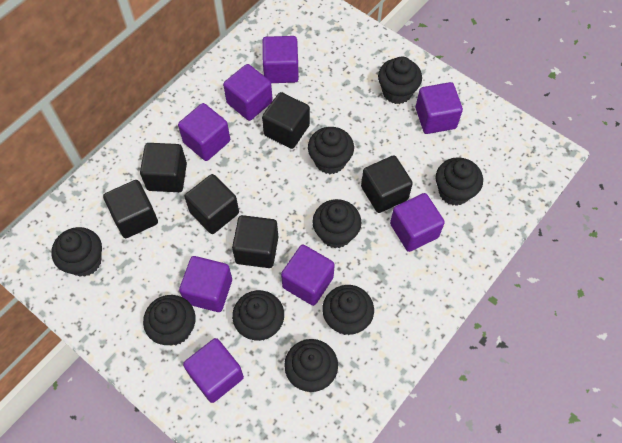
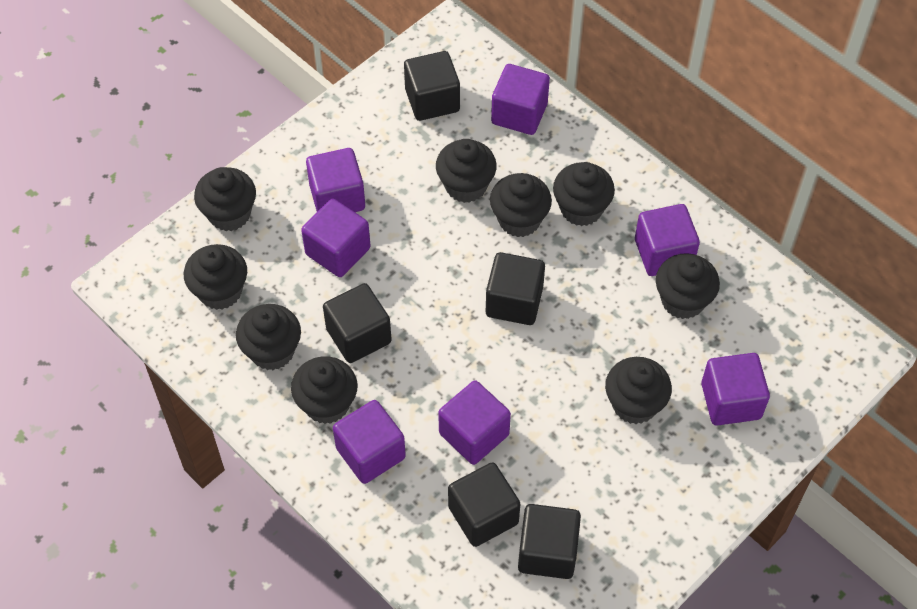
black cube: [103,180,158,238] [140,143,187,192] [185,174,239,234] [232,215,278,268] [262,92,310,149] [361,155,413,213] = 6 -> [323,283,392,363] [404,51,460,121] [448,462,520,547] [486,252,545,325] [518,504,581,579] = 5
purple cube: [178,103,230,161] [179,256,232,312] [183,338,244,403] [223,64,273,121] [262,36,299,83] [281,245,335,306] [390,193,445,252] [416,82,463,134] = 8 -> [301,199,371,277] [306,148,365,212] [333,400,406,484] [438,381,511,465] [491,64,550,135] [635,204,700,276] [701,353,770,426] = 7

